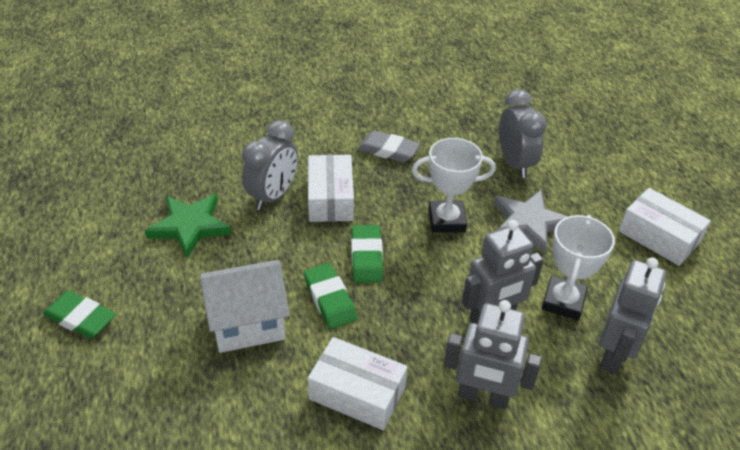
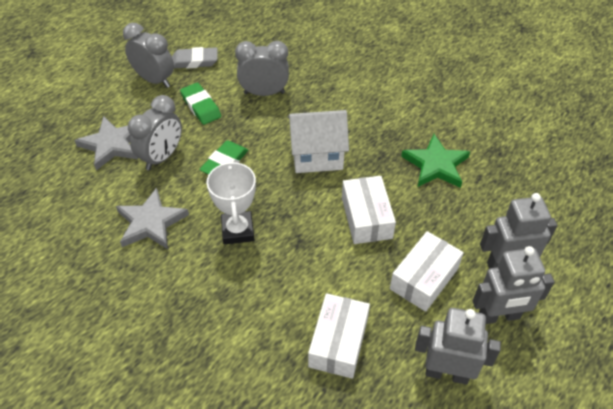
green eraser: [43,290,116,338] [304,263,357,329] [351,225,383,283] = 3 -> [180,83,221,125] [200,140,248,175] = 2
grey clock: [242,120,298,210] [499,89,547,178] = 2 -> [123,23,174,88] [128,95,182,170] [235,41,289,96] = 3
grey star: [494,190,568,254] = 1 -> [74,116,138,170] [116,188,189,249] = 2
white trophy: [412,138,496,233] [542,215,615,320] = 2 -> [206,160,256,244] = 1

